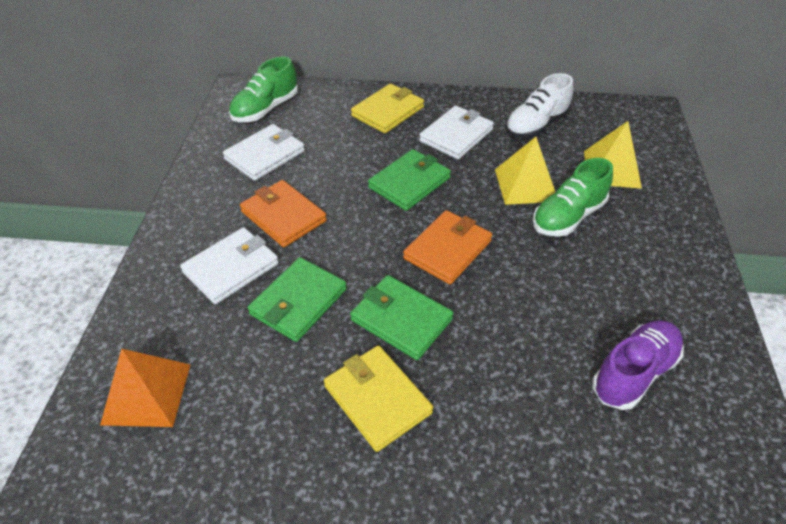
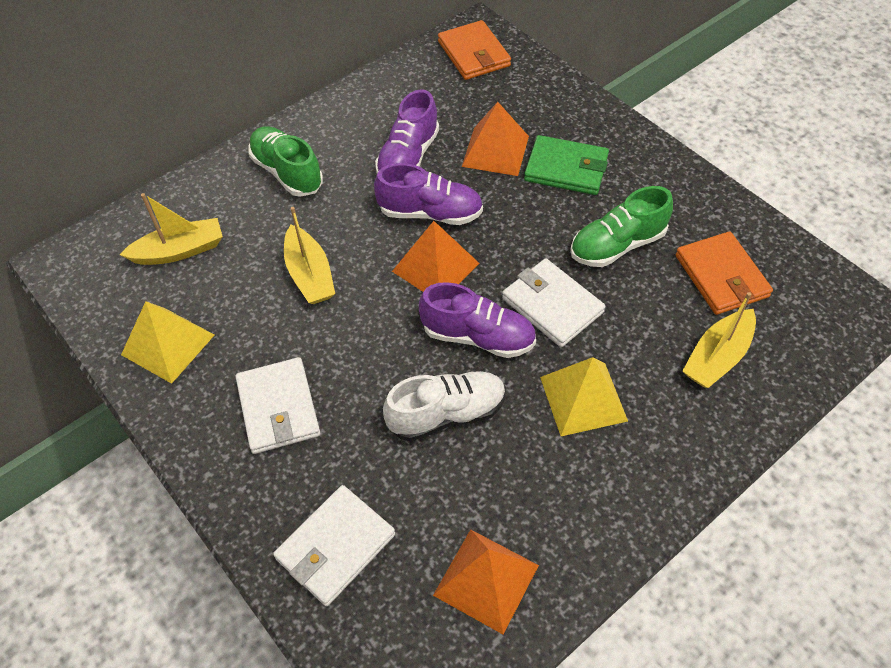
green wallet: [248,257,347,342] [350,275,454,360] [368,149,451,211] = 3 -> [524,135,609,195] = 1
orange pyramid: [100,349,191,427] = 1 -> [392,221,480,292] [433,529,539,634] [462,102,529,176] = 3
purple shoe: [592,320,684,410] = 1 -> [374,163,483,225] [375,89,439,173] [419,282,536,358] = 3
yellow boat: none = 0 -> [119,193,223,265] [284,207,335,304] [682,292,756,388] = 3
yellow wallet: [324,346,433,452] [351,84,424,133] = 2 -> none = 0

